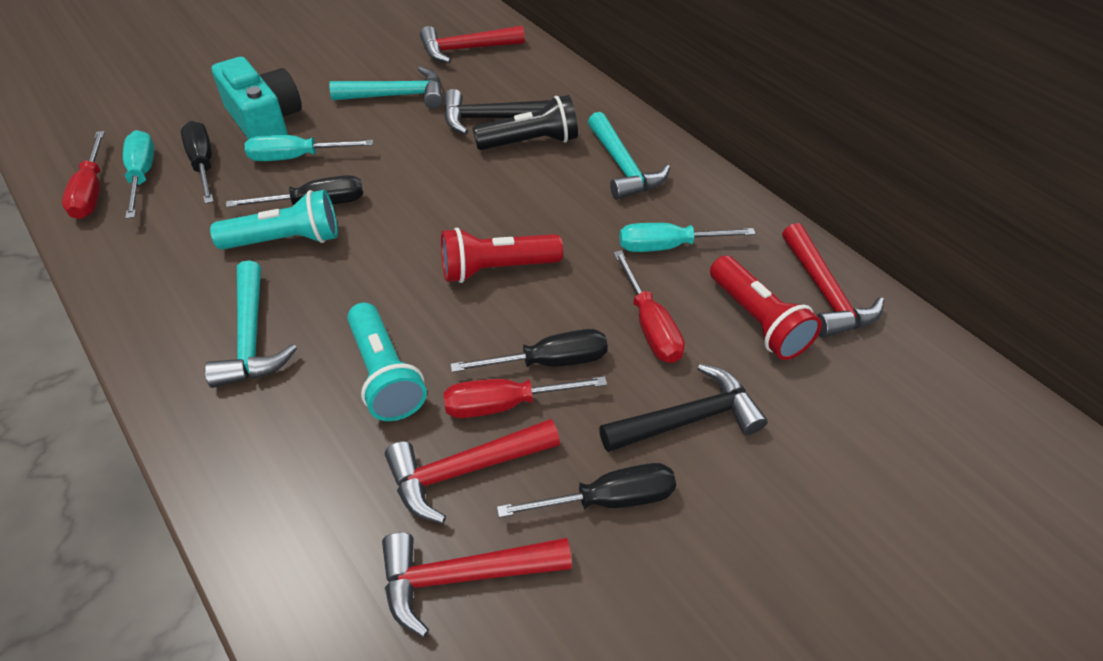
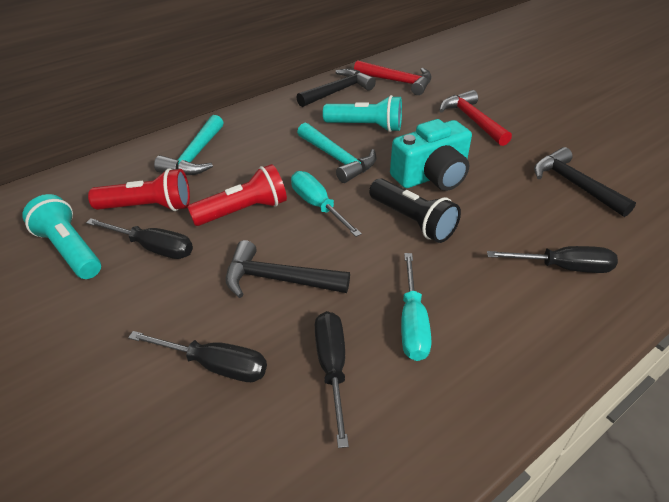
black hammer: [444,89,551,135] [599,364,768,452] = 2 -> [226,240,350,298] [296,69,376,107] [534,147,636,217] = 3
red hammer: [382,532,572,637] [385,419,560,523] [420,26,525,63] [782,223,884,337] = 4 -> [354,60,432,95] [439,90,512,146] = 2
red screwdriver: [62,131,105,219] [443,376,607,418] [613,250,685,363] = 3 -> none = 0
turquoise hammer: [205,260,297,388] [329,66,443,109] [588,112,670,200] = 3 -> [154,115,224,175] [297,123,377,183] = 2
turquoise screwdriver: [123,130,154,219] [245,135,373,161] [619,223,755,252] = 3 -> [291,171,362,237] [401,253,431,361] = 2

